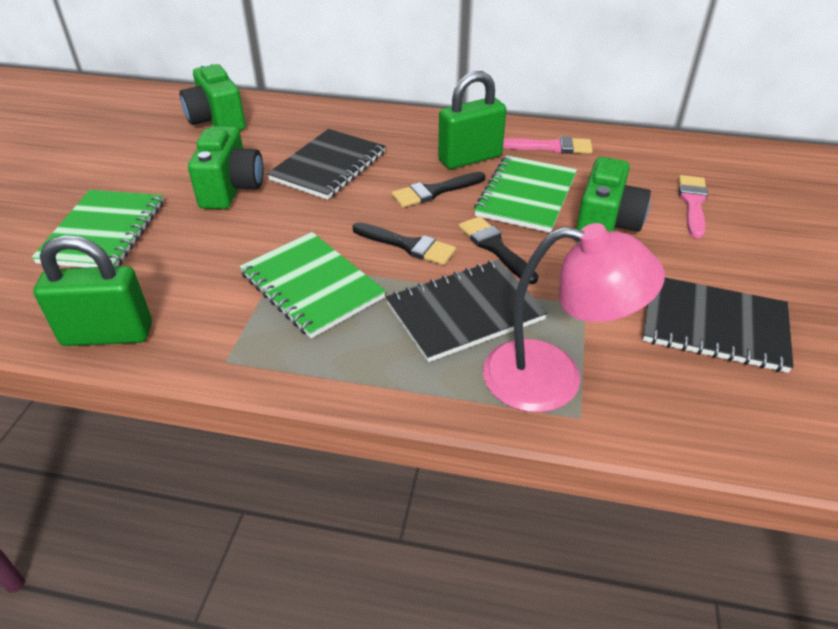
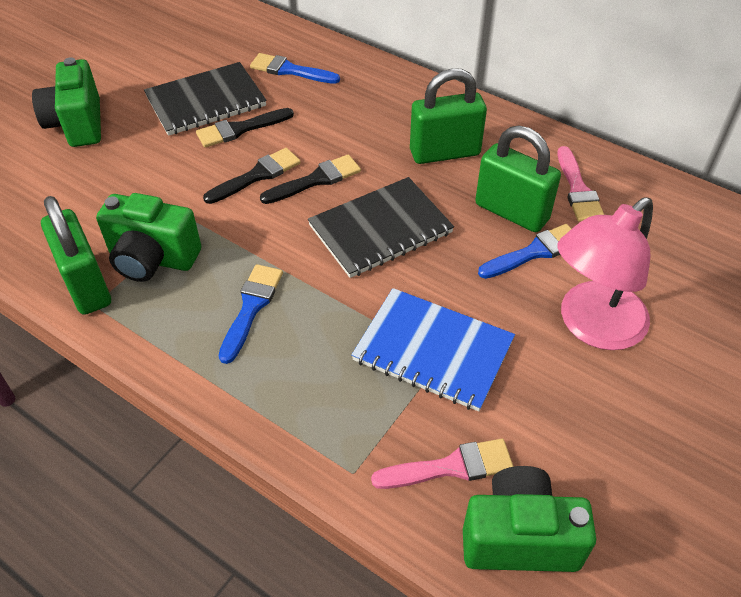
black notebook: [267,129,386,200] [386,260,548,362] [643,278,794,373] = 3 -> [144,62,267,136] [308,177,454,278] = 2
blue brush: none = 0 -> [219,264,283,364] [250,53,340,84] [478,224,571,279] = 3
blue notebook: none = 0 -> [351,288,515,412] = 1
green notebook: [31,190,164,268] [239,232,386,338] [474,155,577,233] = 3 -> none = 0
green padlock: [33,235,152,346] [438,71,506,169] = 2 -> [41,196,111,315] [410,68,487,164] [475,126,561,232] = 3

